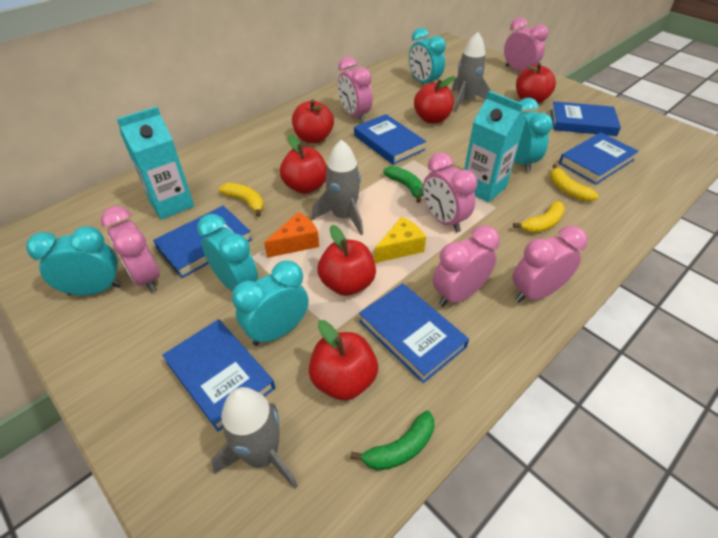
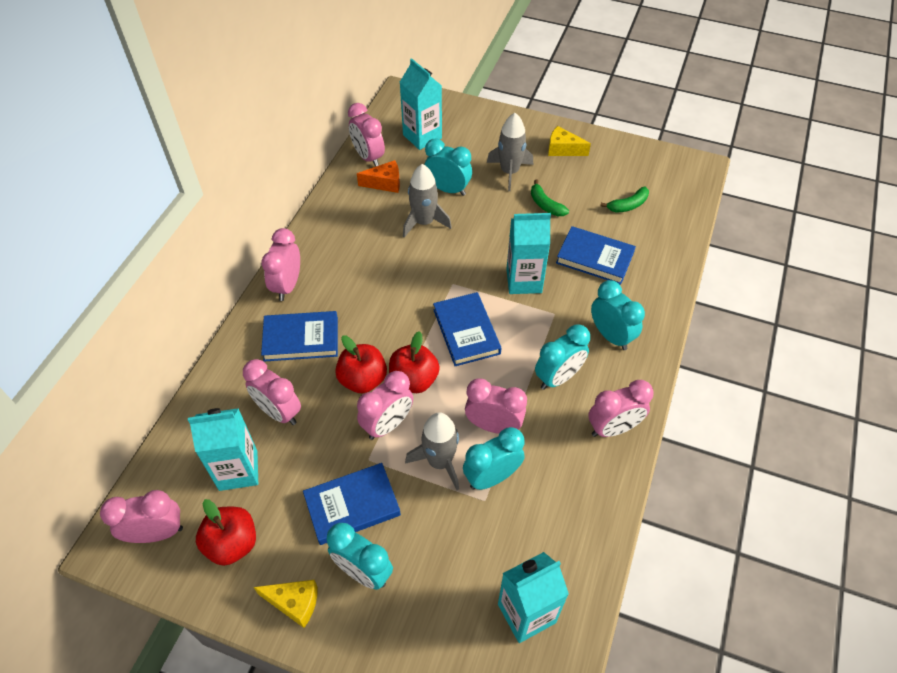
blue book: [153,206,252,278] [162,319,275,432] [354,114,426,165] [359,283,469,383] [551,101,621,136] [559,132,639,184] = 6 -> [261,311,338,362] [303,463,401,545] [433,292,501,366] [556,226,636,285] = 4
pink clock: [101,206,160,293] [338,57,373,123] [423,152,477,232] [433,226,500,307] [504,17,548,71] [513,226,588,303] = 6 -> [100,490,183,543] [243,359,301,425] [261,228,300,301] [348,103,385,167] [357,371,413,440] [465,378,527,434] [588,380,654,437] = 7
red apple: [280,135,327,194] [292,99,334,143] [309,320,378,401] [318,225,376,296] [414,76,455,123] [516,63,556,104] = 6 -> [196,499,256,566] [335,335,387,393] [389,331,440,393] = 3
turquoise carton: [117,107,194,220] [464,91,526,202] = 2 -> [188,408,258,491] [400,58,442,150] [498,552,569,643] [506,213,551,294] = 4
yellow banana: [219,183,264,217] [513,201,565,233] [550,164,599,201] = 3 -> none = 0
yellow cheese: [374,217,426,263] = 1 -> [253,580,318,628] [548,126,591,156] = 2

